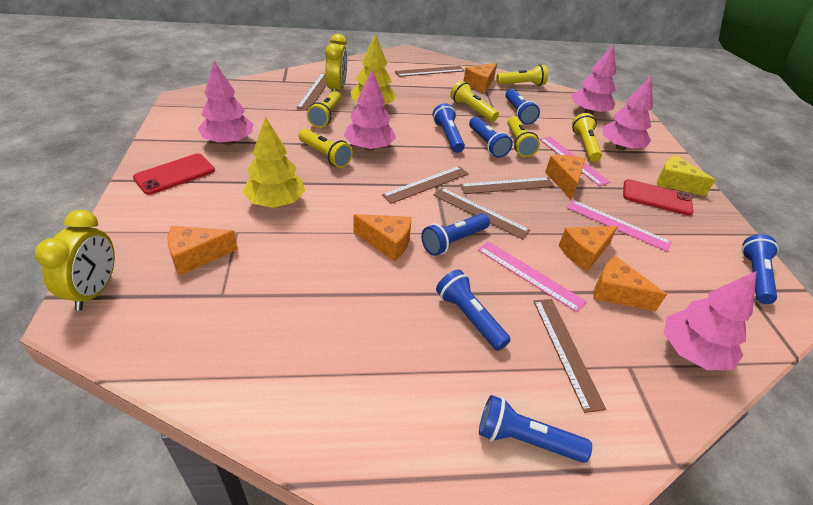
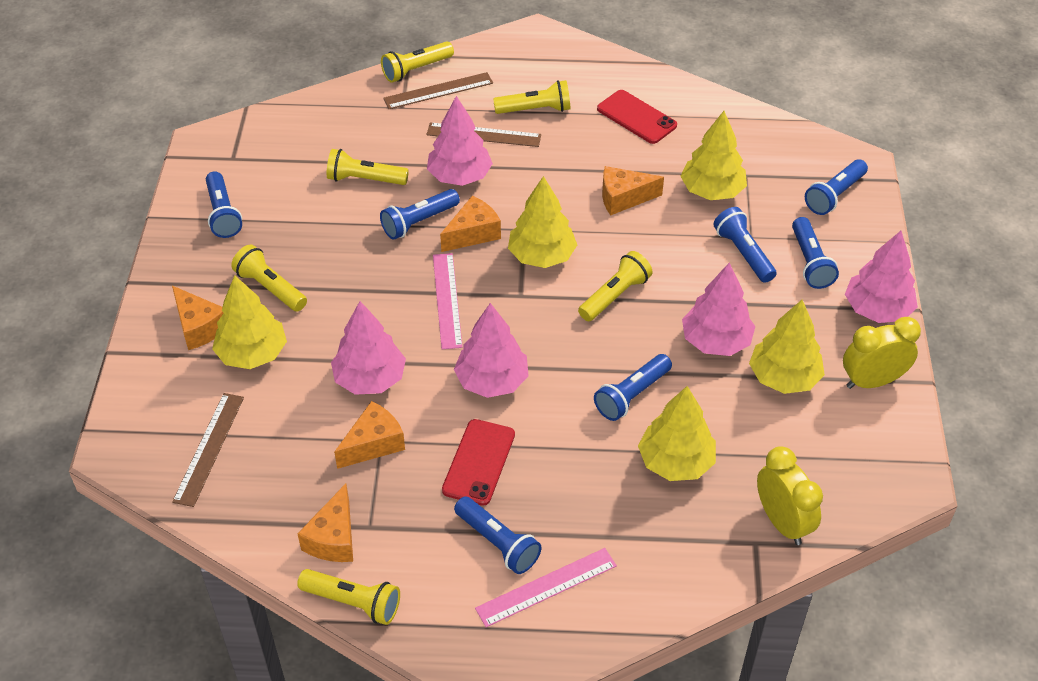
brown ruler: [297,73,327,110] [382,166,469,204] [395,66,465,77] [433,188,530,239] [460,177,554,194] [533,299,606,413] = 6 -> [172,393,244,507] [383,72,493,109] [426,122,541,147] = 3
orange cheese: [167,226,238,276] [353,214,412,261] [464,63,497,92] [545,155,585,200] [559,226,618,272] [593,256,667,311] = 6 -> [172,286,223,350] [297,484,353,562] [334,401,405,469] [440,196,501,252] [602,166,664,215] = 5
pink ruler: [478,241,587,312] [539,136,610,186] [567,200,672,251] = 3 -> [433,253,463,349] [475,548,617,627] = 2
yellow cheese: [657,155,715,196] = 1 -> none = 0
yellow tree: [242,117,305,208] [350,34,396,105] = 2 -> [212,275,287,369] [508,176,577,268] [638,386,716,481] [680,111,747,200] [749,300,825,394] = 5

